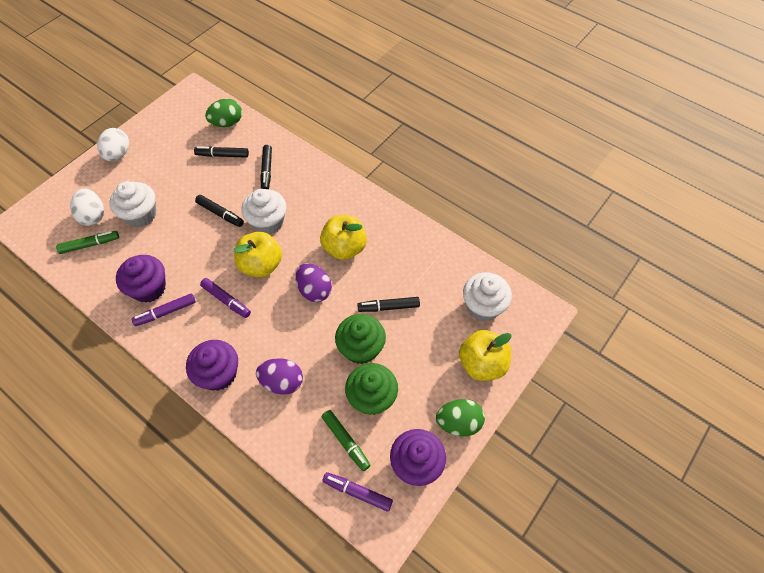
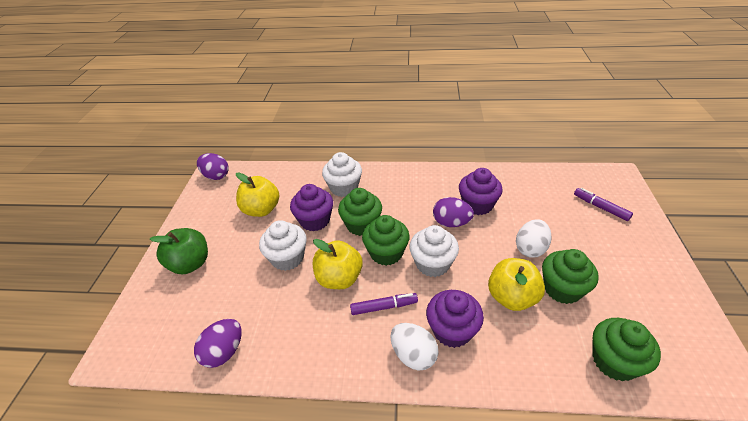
black marker: [194,146,249,158] [195,195,244,227] [260,145,272,189] [357,297,420,312] = 4 -> none = 0
green apple: none = 0 -> [150,228,208,274] = 1
green cupcake: [335,314,386,364] [345,363,398,415] = 2 -> [338,188,382,236] [362,215,410,266] [542,249,599,304] [593,318,661,381] = 4
green egg: [205,98,242,127] [436,399,485,436] = 2 -> none = 0
green marker: [56,231,119,254] [322,410,370,471] = 2 -> none = 0
purple egg: [256,358,303,395] [296,263,332,302] = 2 -> [194,319,242,368] [197,153,228,180] [433,197,474,227] = 3
purple marker: [132,293,196,326] [200,278,251,318] [322,472,393,512] = 3 -> [350,293,418,315] [574,188,633,221] = 2

